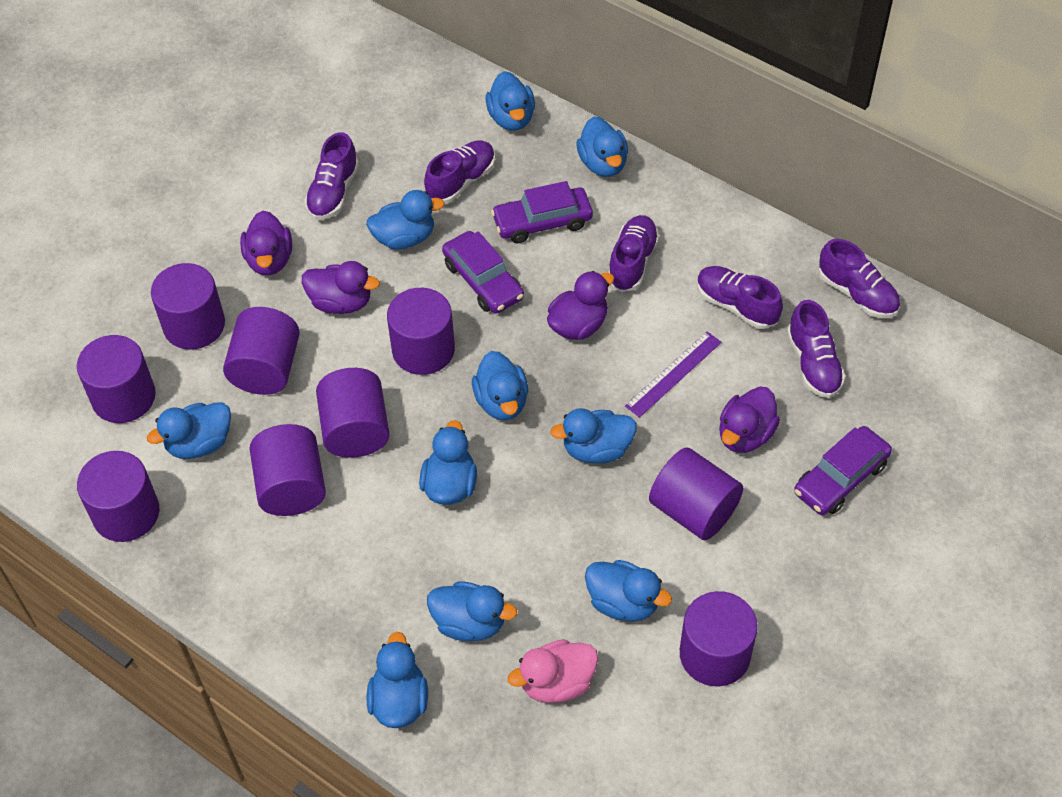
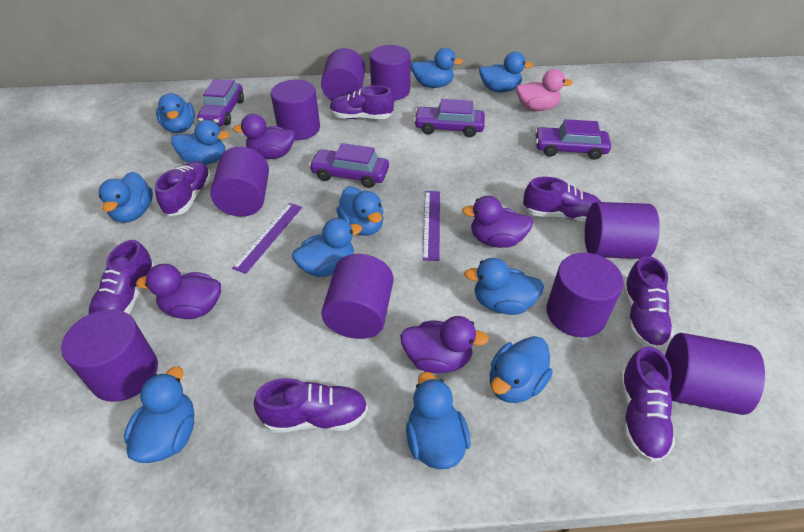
blue duck: [147,402,231,459] [366,190,445,250] [367,632,428,728] [419,420,477,505] [427,581,517,641] [472,351,528,420] [485,71,535,131] [550,408,637,463] [576,117,628,177] [585,560,672,622] = 10 -> [99,172,153,223] [124,366,194,463] [156,93,195,133] [171,120,230,165] [292,218,362,277] [336,186,384,236] [406,372,471,469] [411,48,463,88] [464,258,544,315] [479,52,533,92] [490,336,553,403] = 11
purple car: [442,231,524,314] [491,181,593,243] [794,426,892,515] = 3 -> [197,79,244,126] [309,143,389,188] [414,99,485,137] [535,119,611,160] = 4
purple ruler: [625,332,722,418] = 1 -> [232,203,302,274] [423,191,440,261] = 2
purple shoe: [304,132,359,220] [424,141,495,204] [608,215,659,292] [697,266,783,329] [787,300,846,398] [819,239,900,318] = 6 -> [88,240,155,315] [155,161,211,216] [254,378,368,433] [329,85,394,119] [523,177,601,222] [620,346,675,462] [623,256,674,349] = 7

